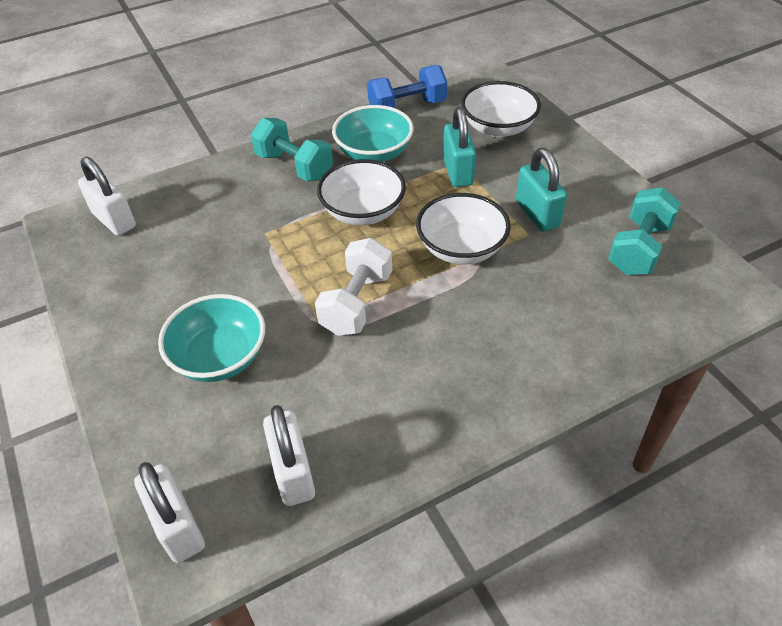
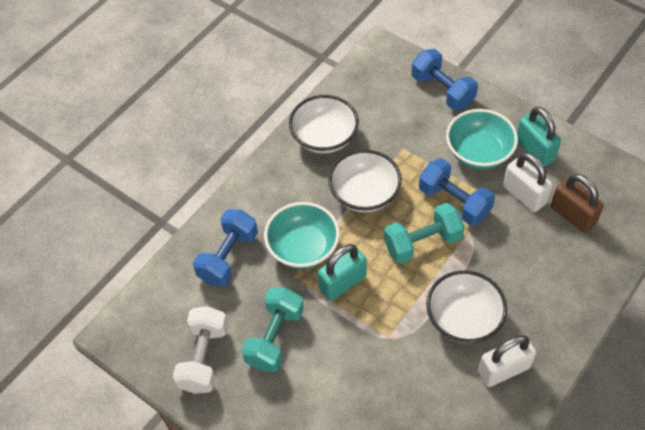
blue dumbbell: [367,65,447,108] = 1 -> [193,209,258,287] [411,49,478,110] [419,158,495,226] = 3
brown padlock: none = 0 -> [551,174,604,233] = 1
white padlock: [78,157,136,236] [134,462,205,563] [263,405,315,506] = 3 -> [478,335,536,387] [503,153,552,212] = 2

